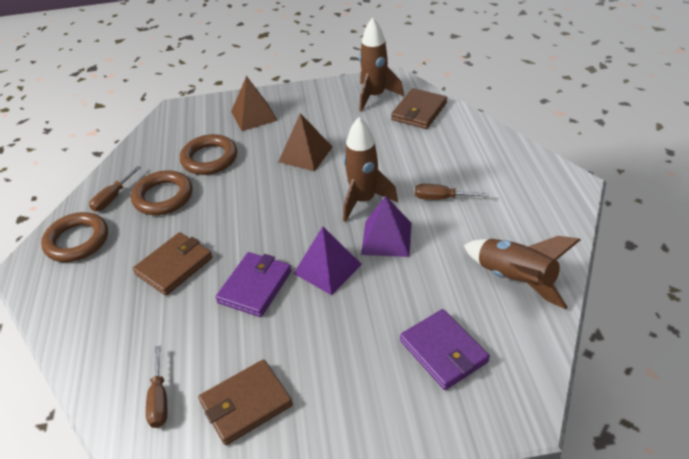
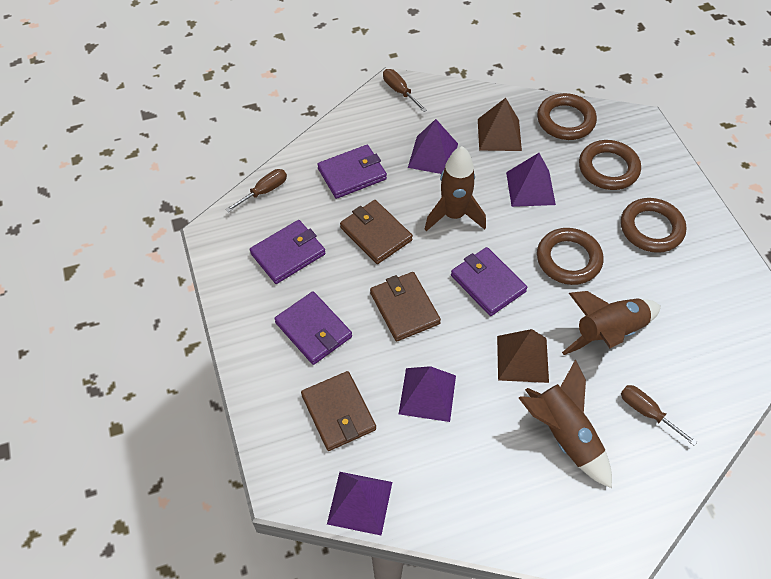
brown ring: [41,212,108,262] [131,170,192,215] [180,134,237,175] = 3 -> [537,93,597,140] [537,228,603,285] [579,140,641,190] [621,198,687,253] = 4
purple pyramid: [293,226,362,295] [361,196,412,257] = 2 -> [327,472,392,535] [399,366,456,422] [408,119,458,174] [506,153,556,207] = 4
purple wallet: [215,252,292,317] [400,309,490,390] = 2 -> [250,220,326,284] [274,291,352,365] [317,145,387,199] [451,247,527,316] = 4

